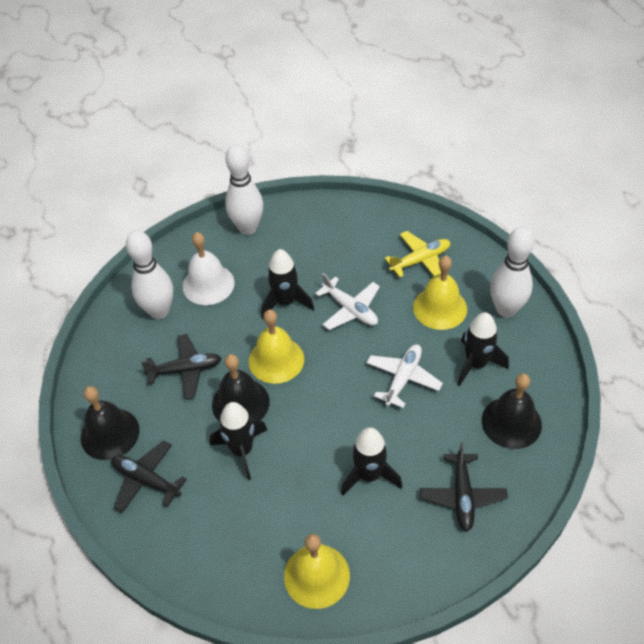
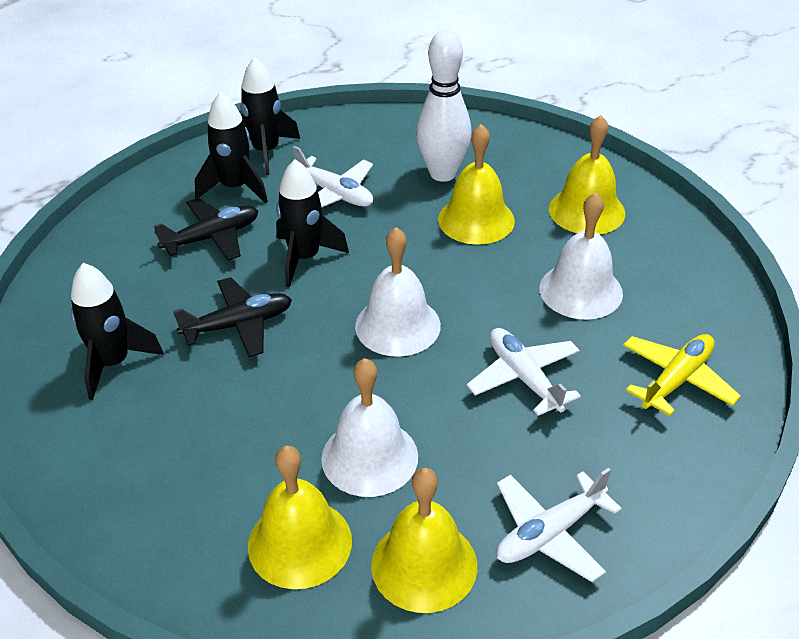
black bell: [81,386,139,460] [212,354,270,422] [482,373,542,449] = 3 -> none = 0
black plane: [111,440,187,513] [141,334,222,399] [420,442,508,531] = 3 -> [154,198,258,261] [173,277,292,357] = 2
white bell: [183,232,235,305] = 1 -> [321,358,418,497] [355,227,441,357] [540,192,623,320] = 3
white bowling pin: [126,230,173,319] [225,145,263,235] [490,227,534,318] = 3 -> [416,30,472,182] = 1
white plane: [315,273,380,330] [367,344,443,408] = 2 -> [293,146,373,208] [467,328,581,416] [497,468,622,582] = 3
yellow bell: [249,310,304,384] [284,534,350,609] [413,256,467,330] = 3 -> [248,445,352,589] [371,468,477,613] [438,124,515,245] [549,115,625,234] = 4

